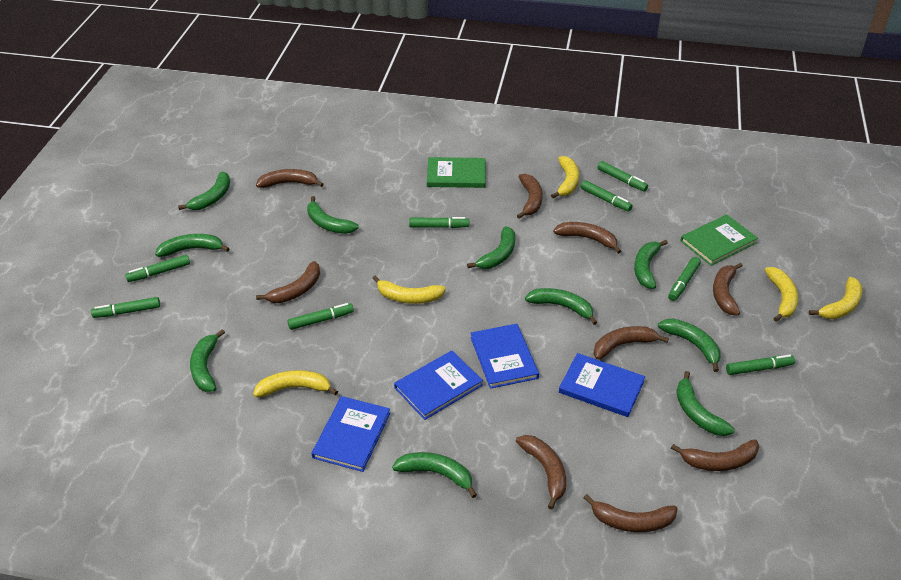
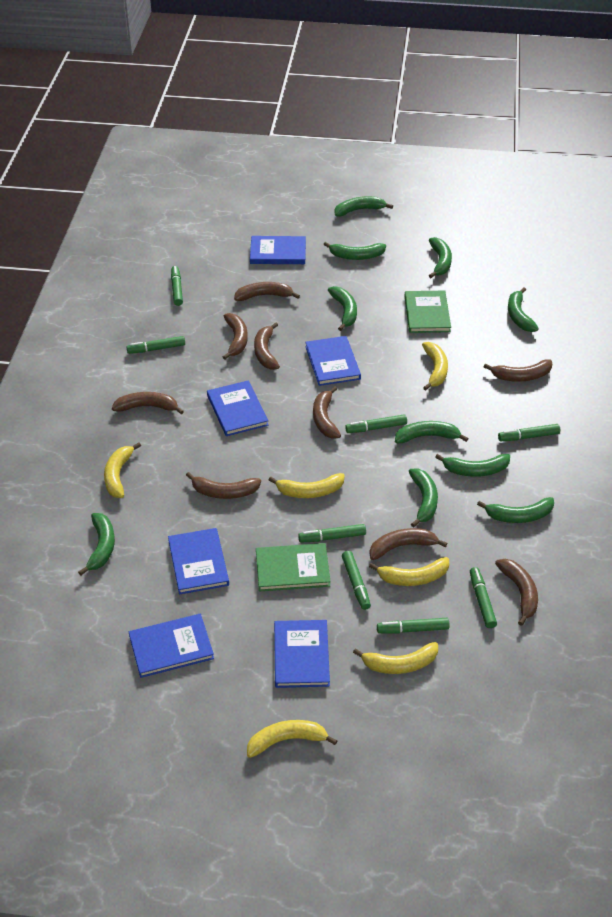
blue book: [311,396,390,472] [394,350,483,420] [470,324,539,389] [559,353,645,417] = 4 -> [129,614,214,678] [168,528,229,594] [207,380,269,436] [250,236,306,264] [274,620,330,688] [305,336,361,386] = 6
yellow banana: [253,370,338,397] [372,276,446,304] [551,156,579,198] [765,267,798,322] [809,277,862,319] = 5 -> [104,442,141,498] [247,720,338,758] [269,473,345,498] [353,642,438,674] [369,557,449,586] [422,342,448,391] = 6

